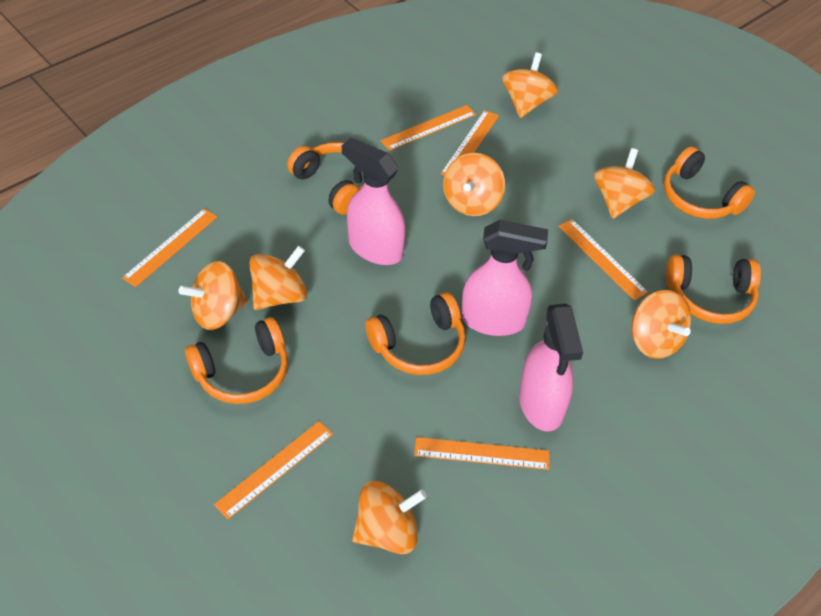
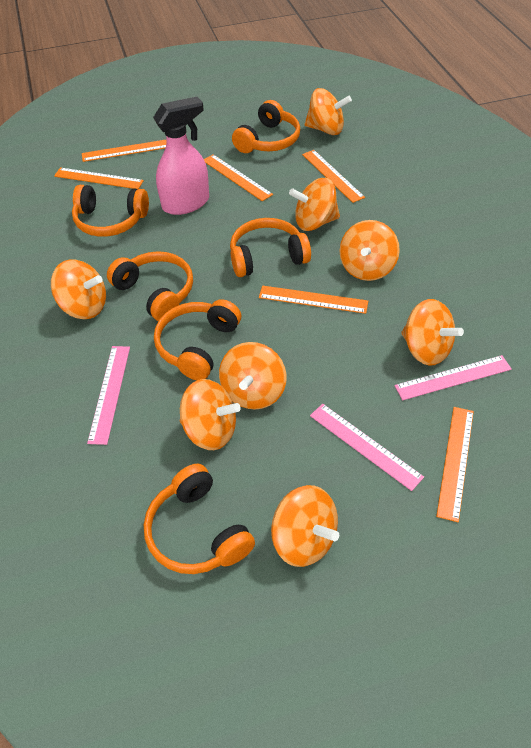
orange headphones: [185,317,288,404] [287,142,365,215] [365,292,466,375] [664,146,755,219] [666,255,761,324] = 5 -> [72,185,149,237] [107,251,193,321] [144,463,255,574] [154,299,241,381] [230,218,311,277] [232,100,300,153] = 6
orange spinning top: [178,261,248,330] [249,246,307,310] [352,481,427,554] [443,153,505,216] [502,52,558,118] [594,148,655,219] [631,290,691,359] = 7 -> [51,259,106,319] [180,379,241,450] [219,342,287,410] [271,485,339,567] [289,178,340,231] [304,88,352,135] [340,220,400,281] [401,299,464,366] = 8
pink ruler: none = 0 -> [87,346,130,445] [310,404,424,491] [395,355,512,400] = 3
pink spray bottle: [342,138,406,265] [461,220,548,336] [519,304,583,432] = 3 -> [153,97,209,215] = 1

